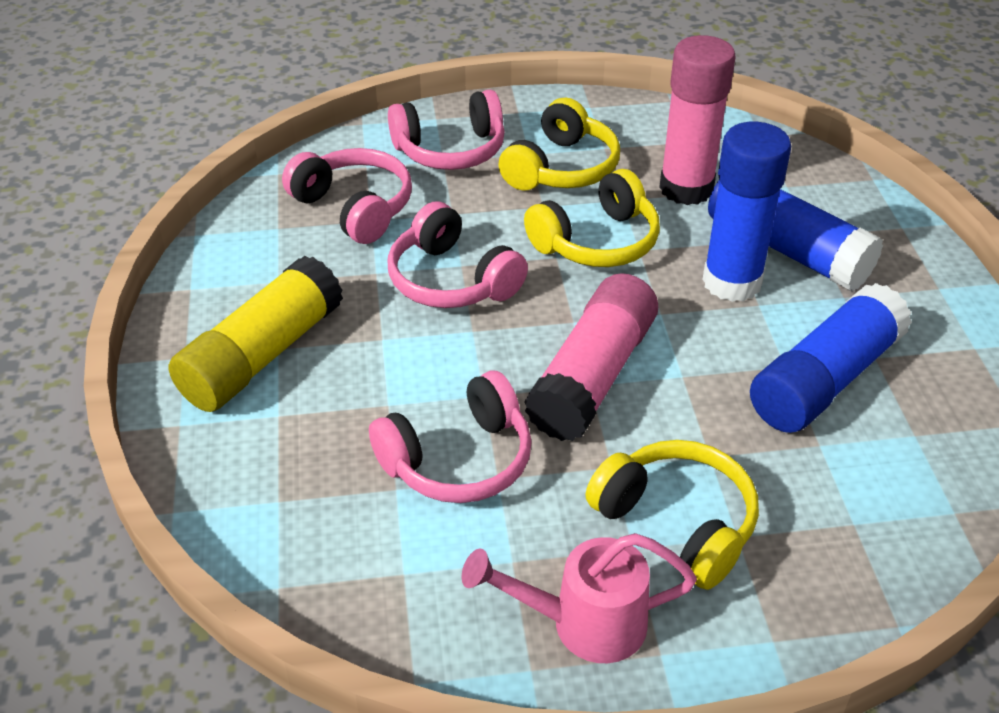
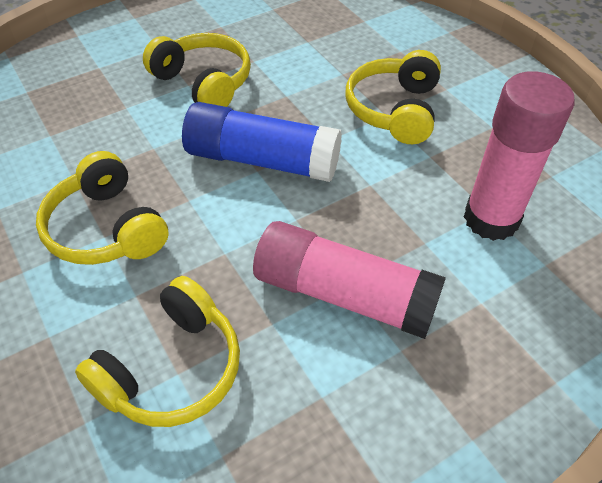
blue glue stick: [702,122,791,302] [708,180,883,292] [750,283,912,433] = 3 -> [182,102,342,182] = 1
pink headphones: [282,148,412,244] [369,371,532,503] [388,90,505,170] [388,201,528,308] = 4 -> none = 0
pink watering can: [462,533,697,663] = 1 -> none = 0
yellow glue stick: [169,256,343,412] = 1 -> none = 0
yellow headphones: [498,98,620,191] [524,169,660,267] [585,440,759,590] = 3 -> [36,151,169,265] [75,276,240,427] [143,33,251,107] [345,50,441,144] = 4

